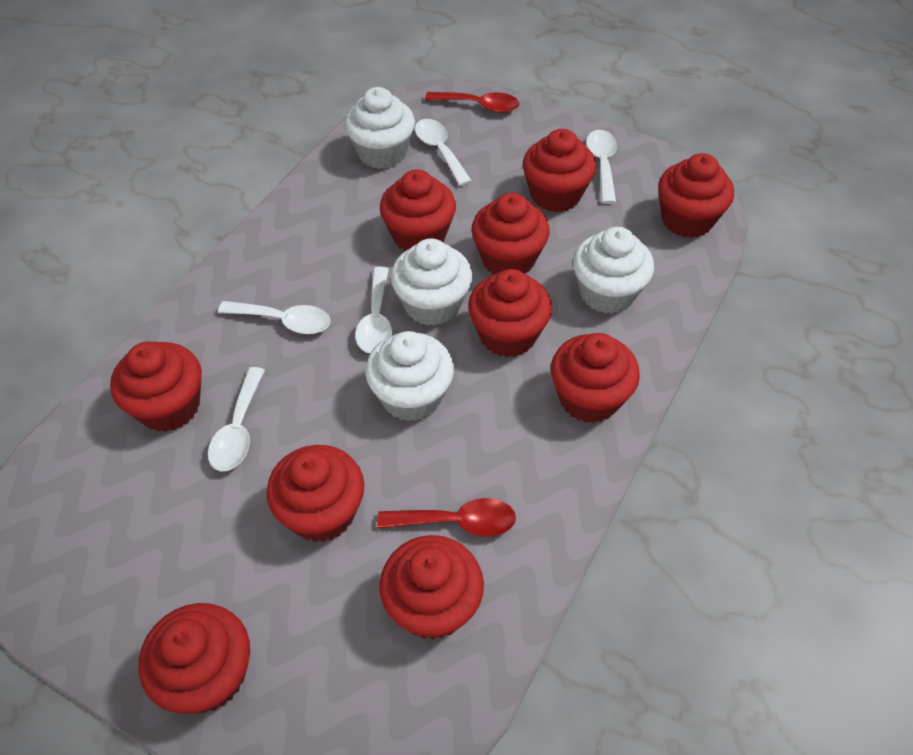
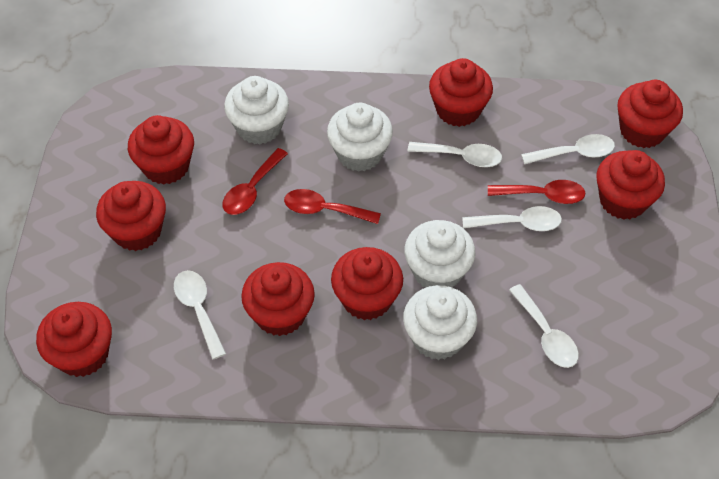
red cupcake: [110,341,202,432] [139,603,250,714] [267,445,364,542] [379,535,484,640] [380,169,456,251] [468,269,552,357] [471,193,550,274] [523,129,596,212] [551,333,640,423] [658,153,734,238] = 10 -> [36,302,112,377] [96,181,166,251] [128,115,194,185] [241,262,315,336] [331,247,403,320] [429,58,493,127] [596,150,665,220] [617,80,683,148] = 8
red spoon: [377,498,516,537] [425,92,519,113] = 2 -> [223,148,288,215] [284,189,381,224] [488,180,586,204] = 3

